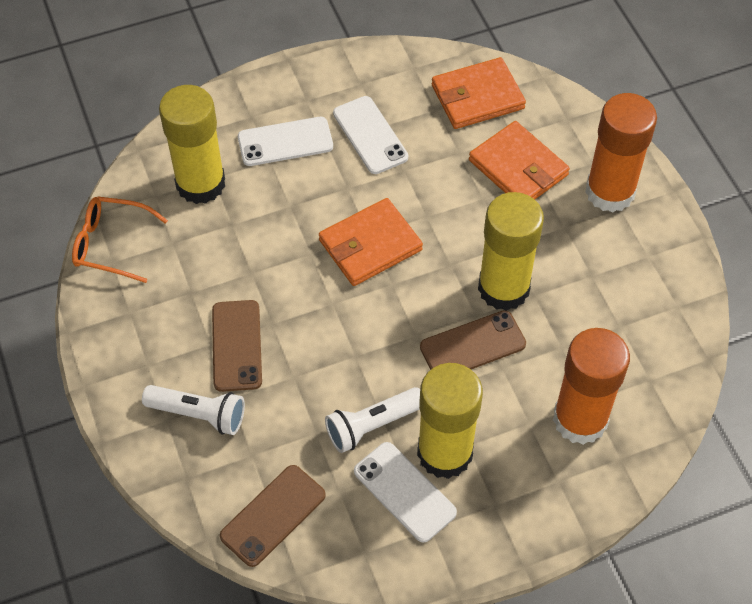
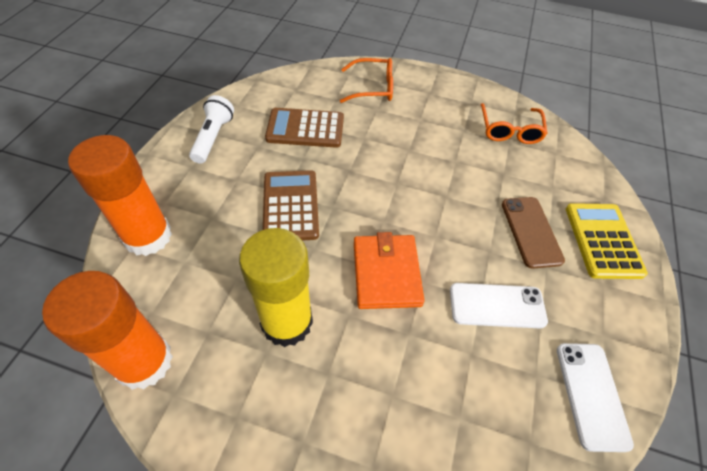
brown calculator: none = 0 -> [263,170,319,241] [265,108,344,148] = 2
brown phone: [212,300,262,392] [220,465,326,567] [420,310,526,370] = 3 -> [502,197,565,269] = 1
orange glasses: [72,196,168,283] = 1 -> [340,58,393,103] [480,103,548,144] = 2
orange wallet: [319,198,423,286] [432,57,526,129] [469,121,570,199] = 3 -> [354,232,425,309] = 1
white flashlight: [142,385,245,435] [325,387,420,453] = 2 -> [189,95,234,164] = 1
white phone: [238,117,333,166] [333,96,408,174] [354,442,457,543] = 3 -> [450,283,548,329] [557,343,634,452] = 2
yellow calculator: none = 0 -> [566,203,648,279] = 1
yellow glue stick: [159,85,225,204] [417,363,483,479] [478,192,544,311] = 3 -> [239,228,313,347] = 1

